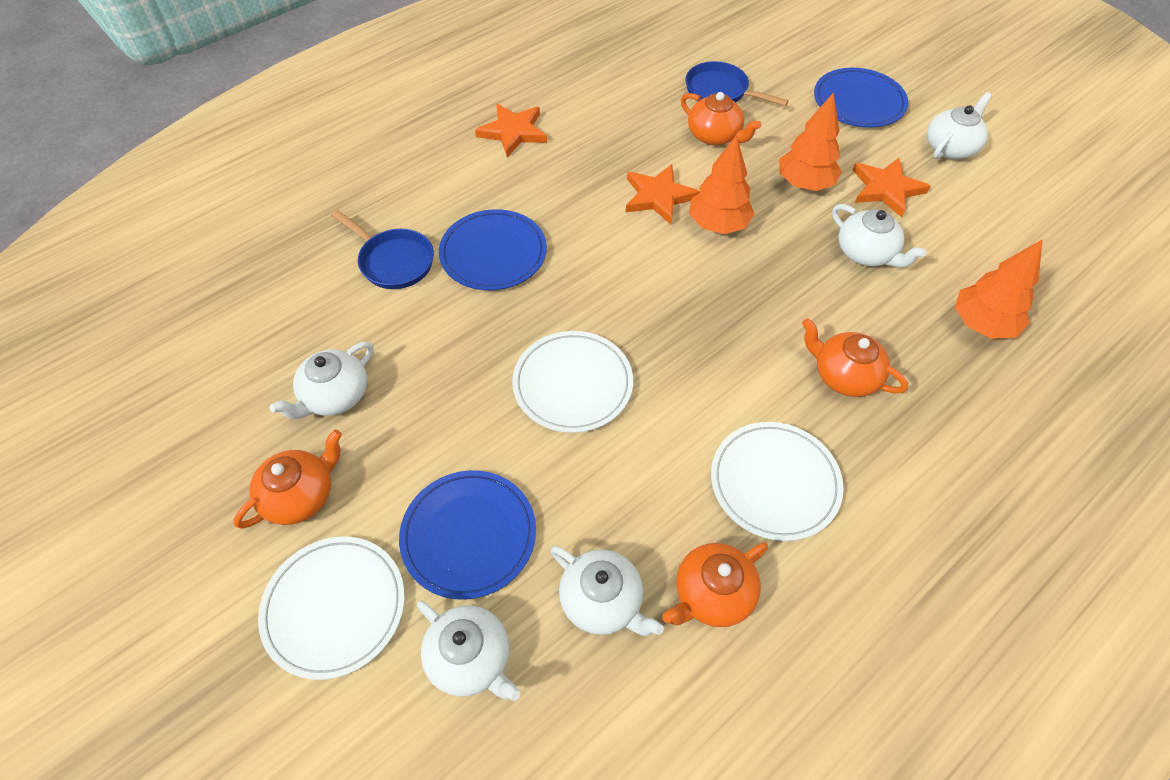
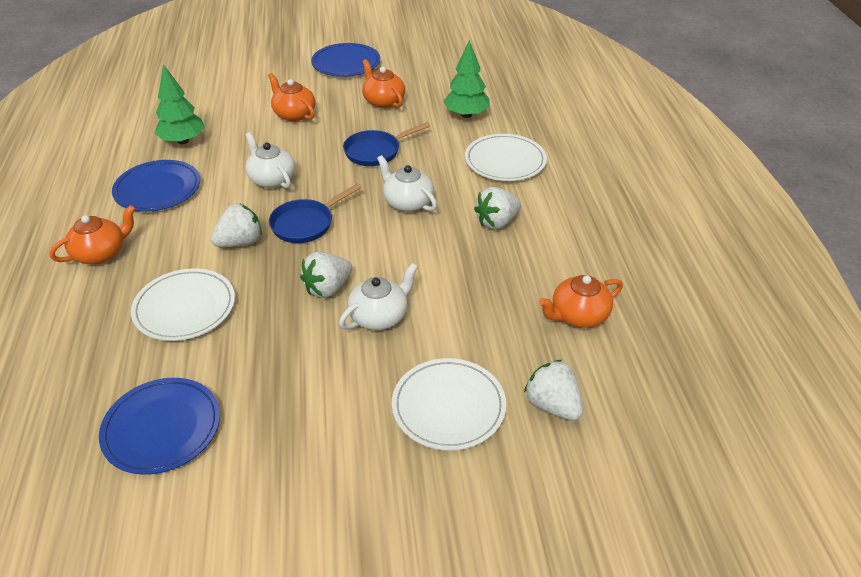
green tree: none = 0 -> [155,64,205,144] [443,40,490,118] = 2
orange star: [475,104,547,157] [626,164,700,225] [853,158,931,217] = 3 -> none = 0
orange tree: [689,135,755,234] [779,92,842,191] [955,239,1043,339] = 3 -> none = 0
white strawberry: none = 0 -> [211,203,262,247] [300,252,352,298] [474,187,521,230] [524,360,583,420] = 4
white teapot: [270,342,374,419] [417,600,520,701] [551,546,664,636] [832,204,926,268] [927,92,992,159] = 5 -> [245,132,295,188] [339,263,418,330] [377,155,437,212] = 3

